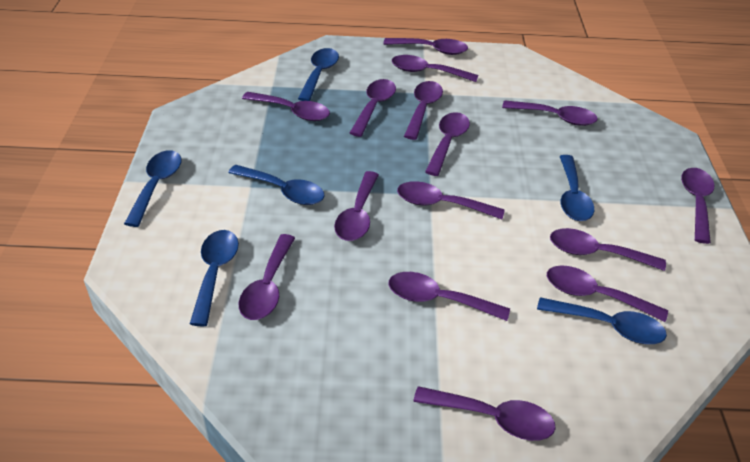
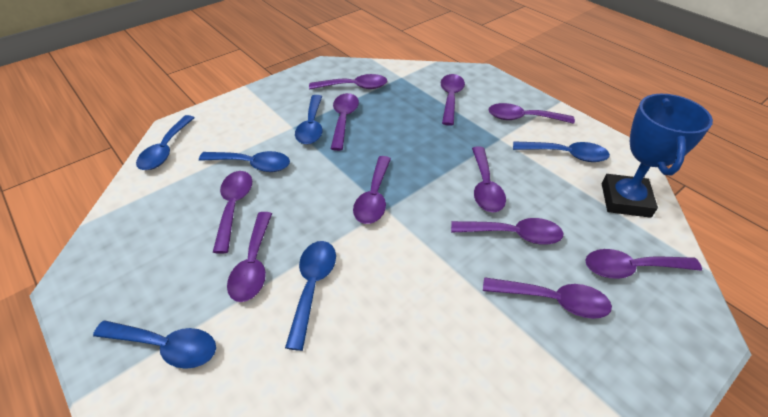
blue trophy: none = 0 -> [602,94,713,218] = 1
purple spoon: [239,234,295,320] [242,92,330,121] [334,171,379,241] [350,79,396,137] [384,38,468,55] [388,272,510,321] [392,55,478,82] [397,181,505,219] [404,81,443,140] [413,386,556,441] [425,112,470,176] [502,100,598,126] [547,265,668,322] [550,228,666,271] [681,168,714,244] = 15 -> [213,171,252,254] [227,212,272,302] [309,74,387,89] [331,93,359,151] [353,156,391,224] [441,74,465,126] [451,218,564,245] [472,147,506,212] [483,277,612,319] [488,103,575,124] [586,249,702,279] = 11

